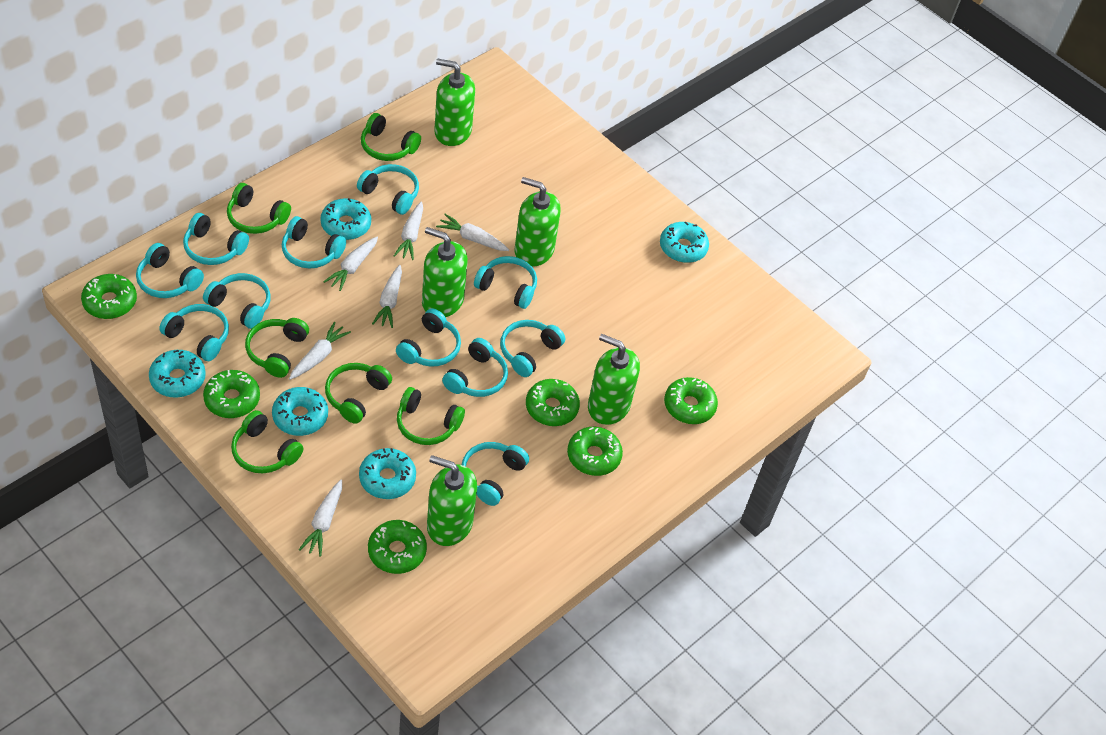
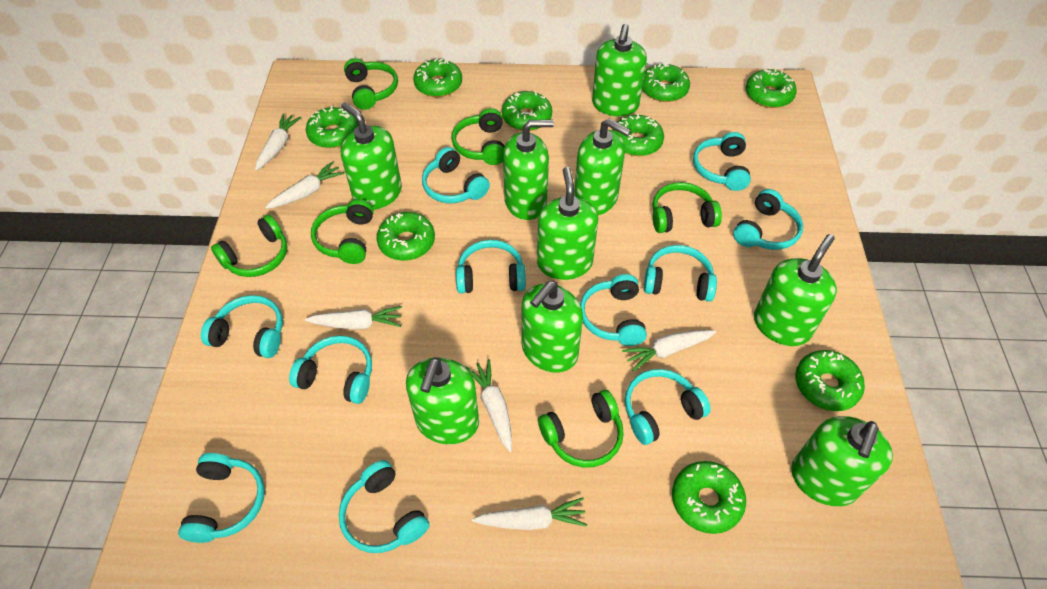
green donut: [81,274,137,319] [203,370,260,418] [368,520,427,574] [526,379,580,426] [567,427,623,476] [664,377,718,424] = 6 -> [306,106,358,148] [376,212,435,261] [413,58,462,97] [502,91,552,131] [612,114,664,156] [642,63,690,102] [672,461,746,534] [746,69,797,108] [795,350,865,411] = 9
green soap dispenser: [422,227,468,317] [427,455,477,546] [434,59,475,146] [515,177,561,267] [588,334,640,425] = 5 -> [341,102,402,210] [406,357,479,444] [503,120,554,220] [522,281,583,373] [537,167,598,280] [574,118,631,215] [592,24,647,116] [754,234,837,346] [791,416,893,506] = 9
turquoise donut: [149,350,206,397] [272,387,328,436] [321,198,371,240] [359,448,416,499] [660,222,709,263] = 5 -> none = 0

